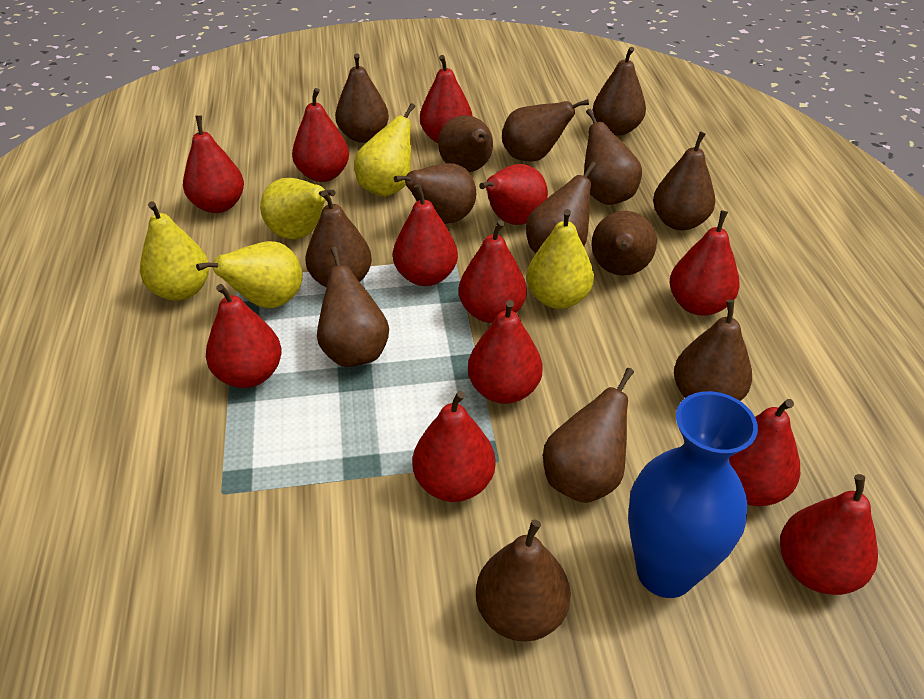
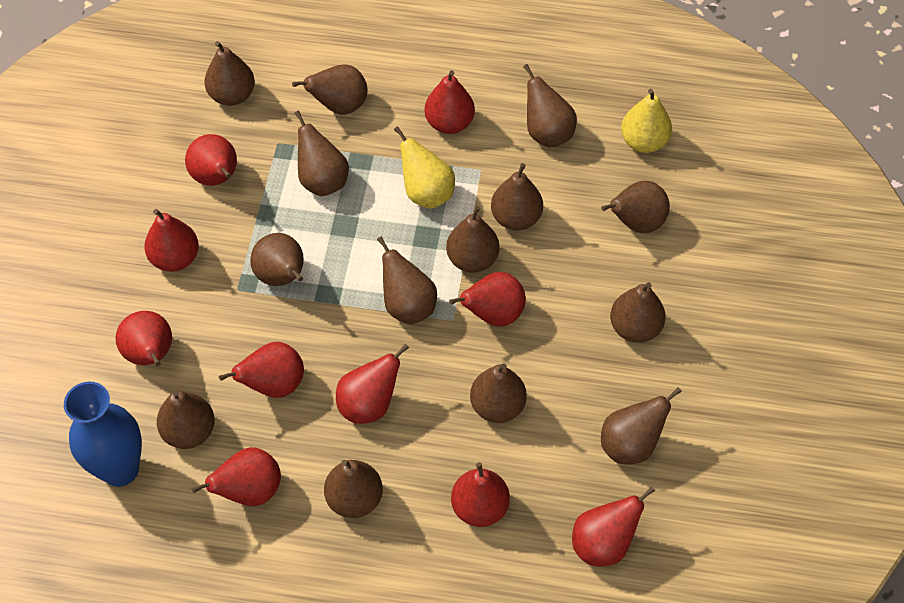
red pear: [183,116,244,213] [206,284,282,388] [292,88,349,182] [393,184,458,286] [412,391,496,502] [420,55,473,143] [459,220,527,323] [468,300,543,404] [479,164,548,225] [670,210,740,316] [729,399,800,506] [780,474,878,595] = 12 -> [115,311,172,366] [144,209,199,272] [185,134,237,186] [192,447,281,506] [219,342,304,398] [336,344,409,424] [425,71,475,134] [449,272,526,327] [451,462,510,527] [572,486,655,566] = 10
yellow pear: [140,201,209,301] [196,241,303,309] [260,178,335,239] [354,103,415,197] [526,209,594,309] = 5 -> [394,126,455,209] [621,89,672,153] = 2

